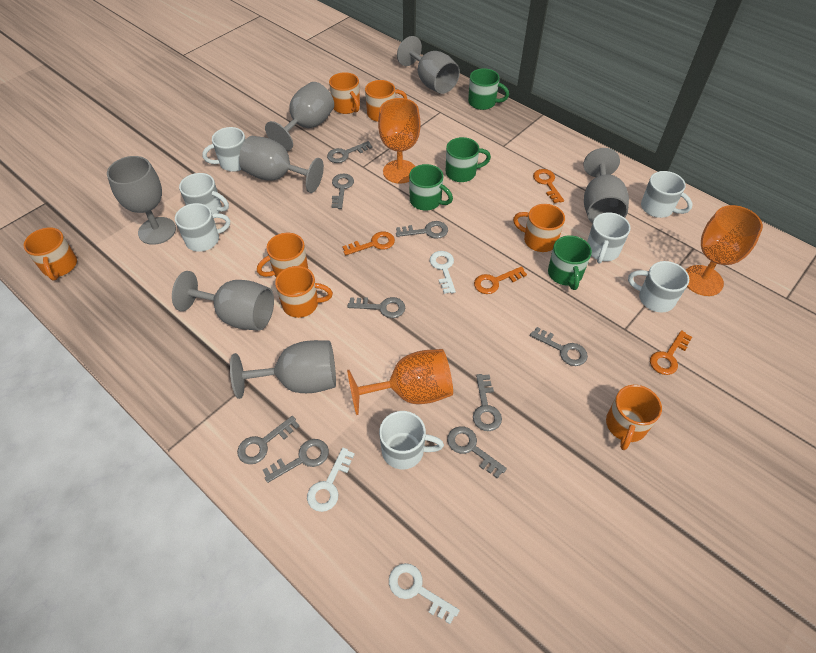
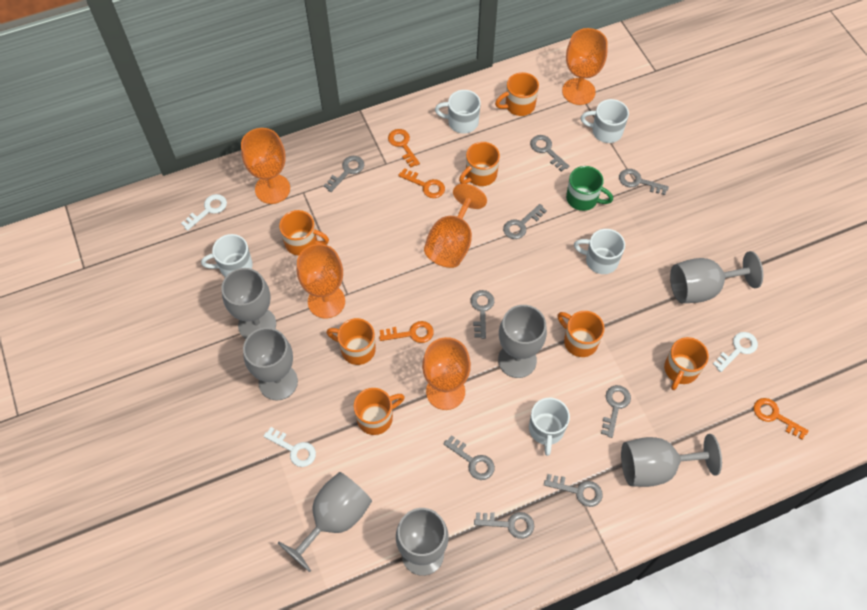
green mug: [409,164,453,211] [446,137,491,182] [468,68,509,110] [548,235,592,290] = 4 -> [566,166,613,211] = 1
orange goblet: [347,349,453,415] [378,98,421,184] [686,205,763,296] = 3 -> [241,128,290,204] [297,244,345,318] [422,337,471,410] [424,184,487,268] [562,28,608,105] = 5
white mug: [175,203,230,252] [179,173,229,214] [202,127,246,172] [379,411,444,469] [587,212,631,264] [628,261,689,312] [641,171,693,218] = 7 -> [201,234,253,277] [435,90,481,134] [529,398,570,456] [574,229,625,274] [581,99,629,143] = 5

